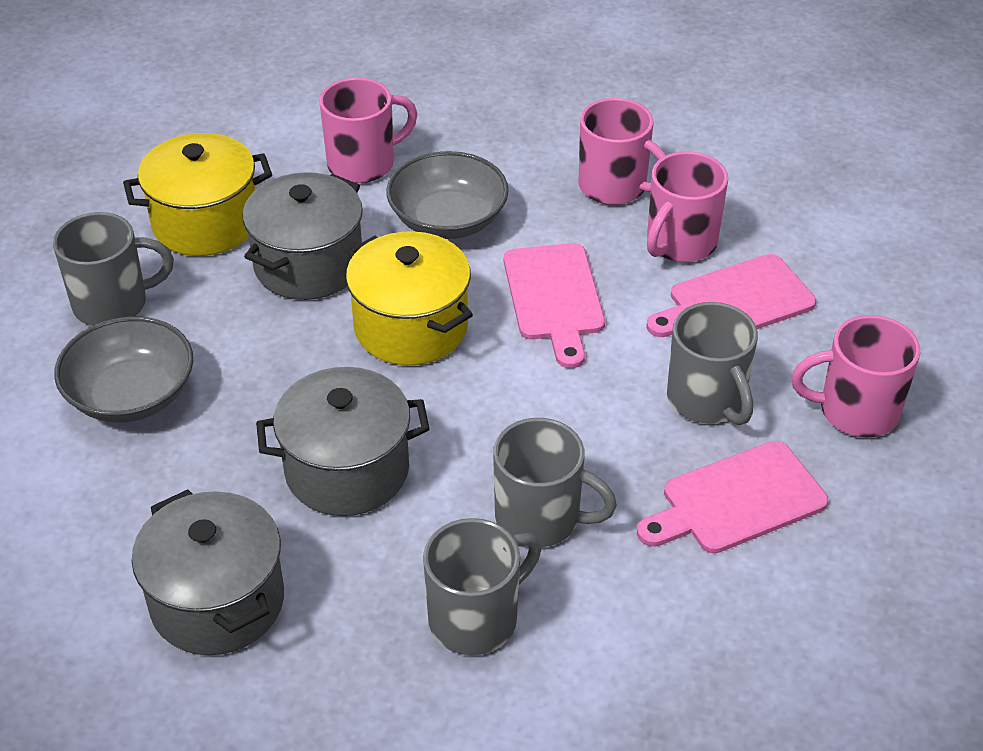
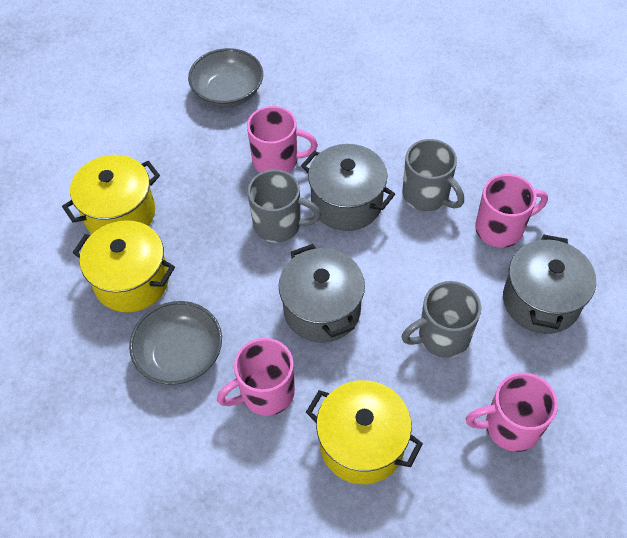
grey mug: [53,212,174,326] [423,518,541,655] [493,418,617,547] [667,302,758,425] = 4 -> [247,169,321,243] [402,281,481,358] [403,139,464,211] = 3
pink cutting board: [504,243,605,368] [637,441,828,553] [646,254,816,337] = 3 -> none = 0
yellow pot: [123,133,272,256] [346,231,473,365] = 2 -> [62,155,160,234] [73,220,175,313] [306,380,423,484] = 3

